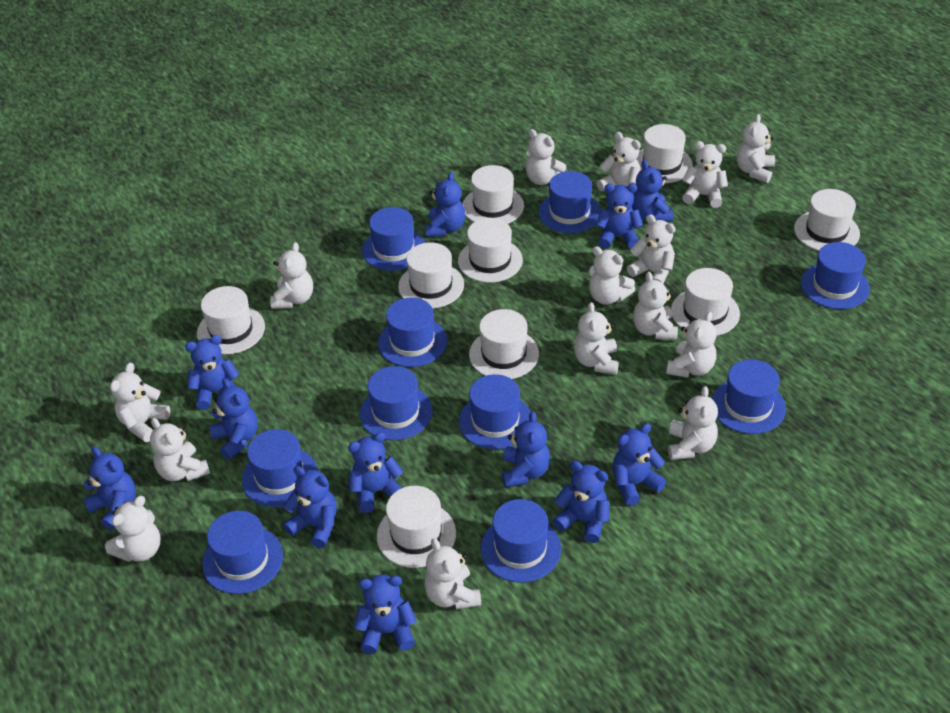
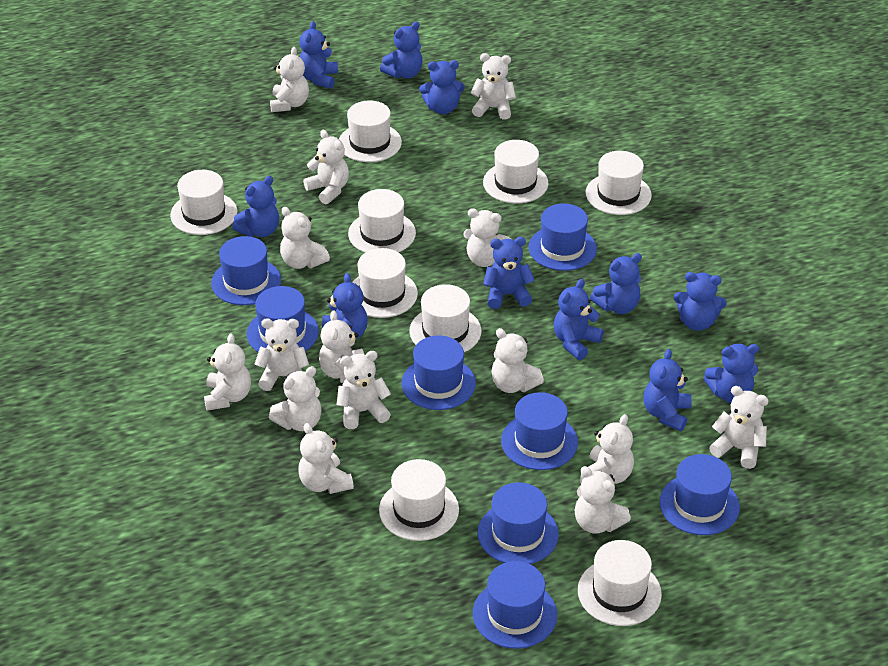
blue hat: [202,511,283,594] [242,429,318,507] [360,366,433,440] [362,207,425,271] [378,297,447,367] [459,374,531,449] [480,499,561,583] [539,171,601,233] [712,359,786,434] [801,242,870,309] = 10 -> [211,236,281,305] [246,286,319,352] [402,335,476,410] [473,561,557,649] [478,482,559,564] [501,392,578,470] [528,203,597,271] [659,454,740,535] = 8
blue teddy bear: [83,447,136,530] [185,335,240,410] [209,378,258,460] [283,466,337,548] [348,432,403,513] [354,575,417,654] [425,172,465,237] [502,411,550,488] [553,461,609,543] [596,184,643,249] [612,423,667,506] [632,160,673,222] = 12 -> [232,176,279,237] [299,21,338,89] [322,273,368,339] [380,22,423,78] [419,60,465,114] [483,237,535,309] [554,279,604,360] [590,253,642,314] [643,349,692,431] [674,272,727,331] [704,344,759,403] = 11

